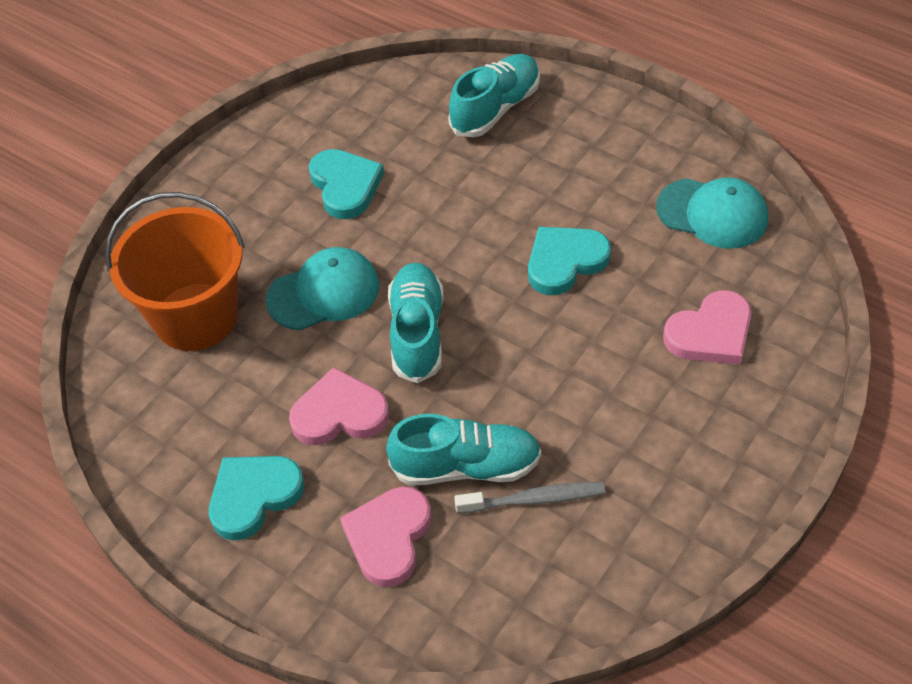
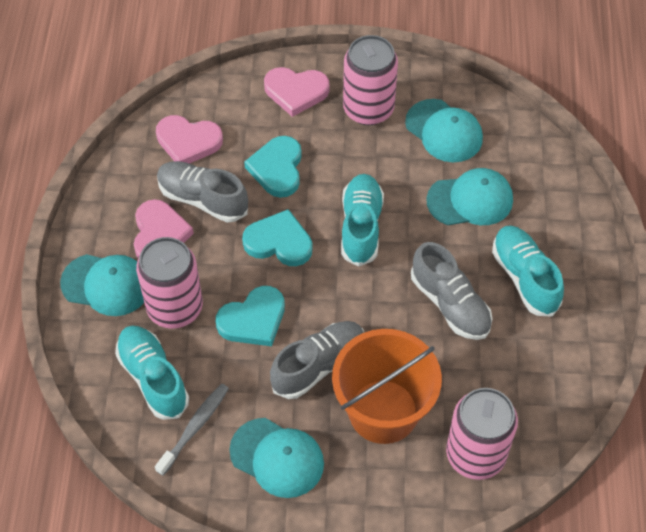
grey shoe: none = 0 -> [157,161,248,223] [270,321,364,399] [411,242,492,340] = 3
pink can: none = 0 -> [136,237,203,329] [343,35,398,125] [446,388,518,480] = 3
turquoise cap: [266,247,379,330] [656,177,768,249] = 2 -> [60,254,144,316] [229,418,324,498] [405,99,483,162] [426,168,513,225] = 4

